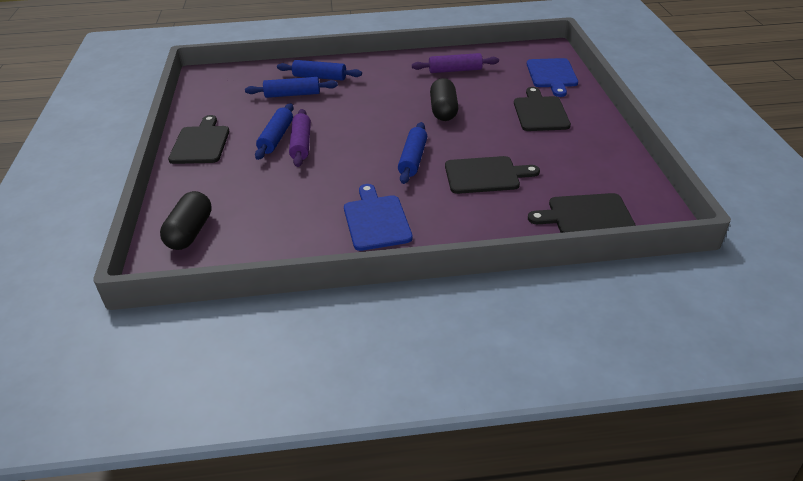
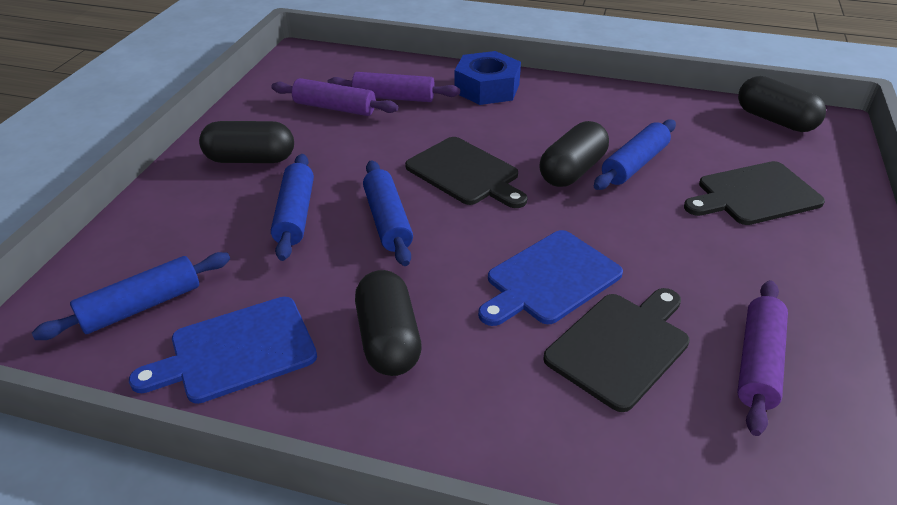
black capsule: [160,191,212,250] [430,78,458,121] = 2 -> [199,121,294,163] [355,270,422,376] [539,121,609,187] [738,76,826,132] = 4
black cutting board: [168,115,229,164] [445,156,540,194] [514,87,571,131] [528,193,636,233] = 4 -> [405,137,528,208] [543,288,690,412] [684,161,825,225] = 3
blue nut: none = 0 -> [454,51,521,105] = 1
purple rolling pin: [289,109,311,167] [412,53,499,73] = 2 -> [271,78,398,116] [327,72,460,102] [737,280,788,436] = 3

